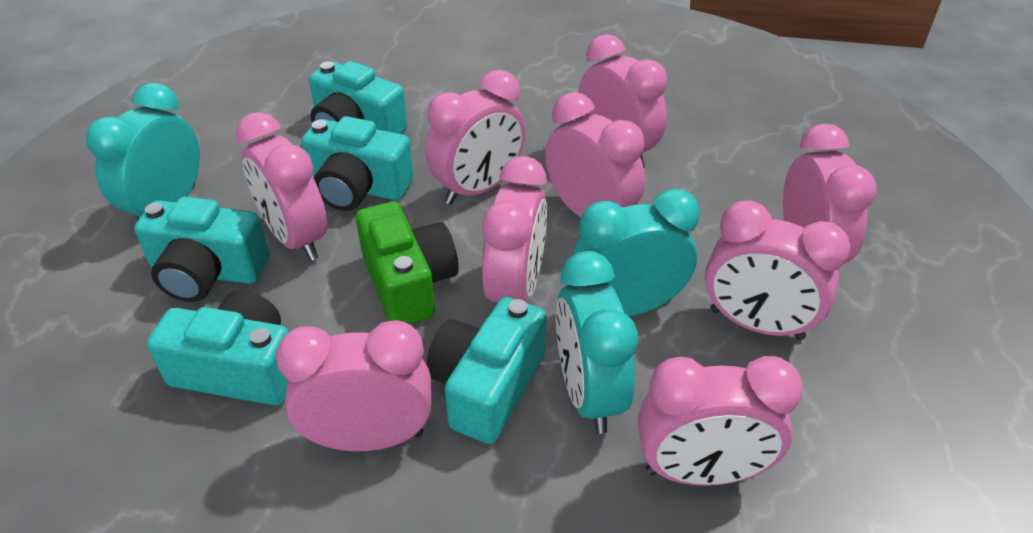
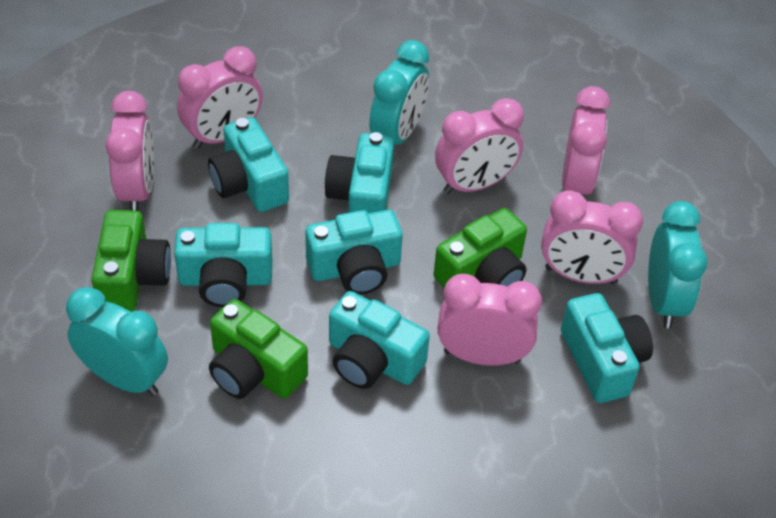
green camera: [356,201,459,324] = 1 -> [91,210,171,312] [209,299,308,399] [434,208,527,288] = 3
pink clock: [236,112,327,261] [276,320,431,451] [425,70,525,205] [482,156,547,303] [545,92,645,218] [579,34,667,168] [638,356,803,486] [705,200,850,340] [783,123,877,264] = 9 -> [106,91,154,211] [177,46,263,149] [435,98,524,194] [438,274,542,366] [541,190,643,284] [562,86,610,195] = 6
turquoise camera: [134,197,269,302] [147,290,289,406] [301,116,414,211] [309,61,407,134] [426,297,547,444] = 5 -> [174,223,272,307] [208,117,289,212] [305,210,403,295] [325,132,394,213] [329,291,430,389] [561,293,653,403] = 6

